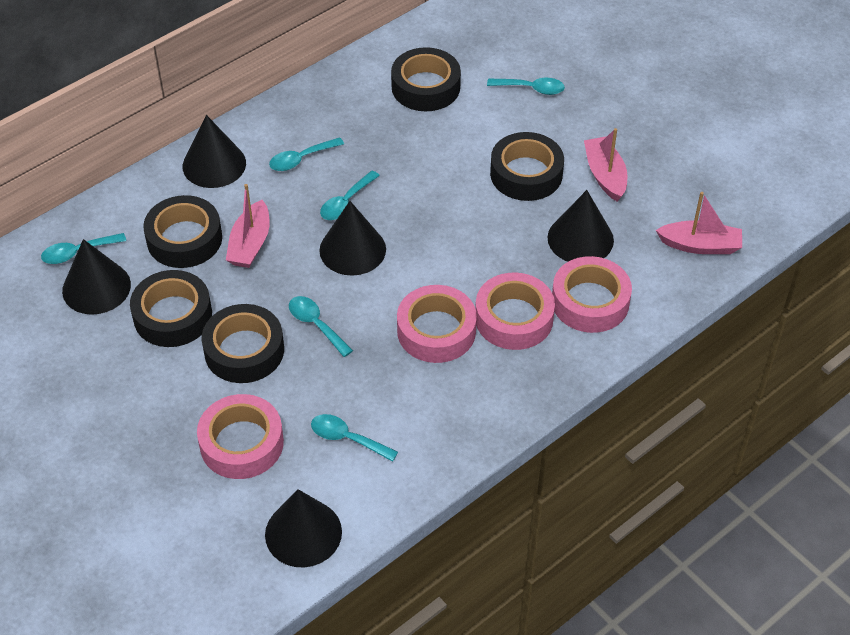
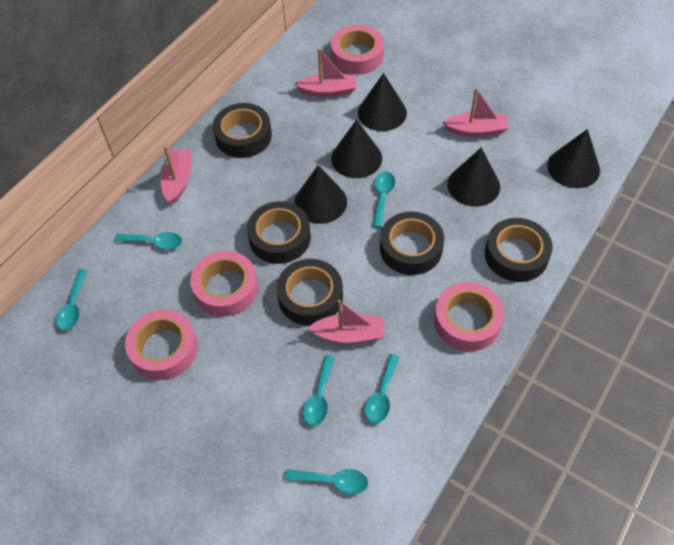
pink boat: [226,184,270,268] [584,128,627,201] [656,192,742,254] = 3 -> [161,146,192,205] [294,48,356,97] [308,300,384,344] [442,88,509,137] = 4

